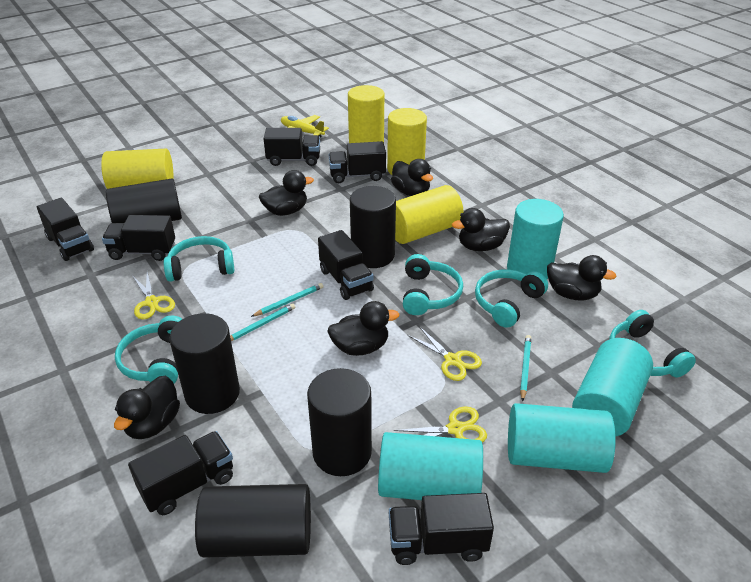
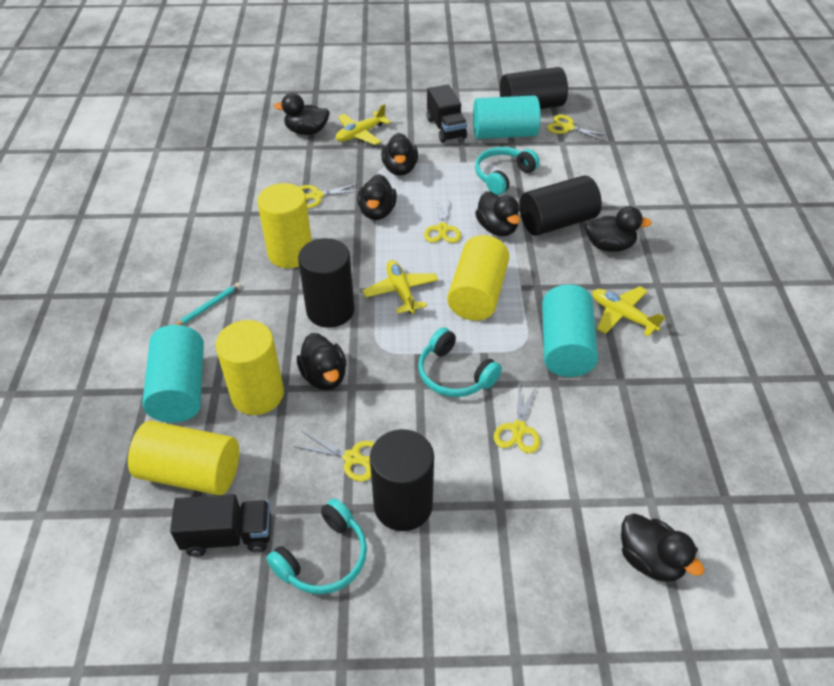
black cylinder: [106,178,182,223] [169,313,240,414] [195,484,311,558] [307,368,372,476] [350,186,396,268] = 5 -> [298,238,355,328] [370,429,434,531] [500,67,568,109] [520,175,602,236] = 4
black duck: [114,376,180,439] [259,170,314,216] [327,301,399,356] [391,159,433,196] [452,208,510,251] [547,255,617,301] = 6 -> [274,93,330,135] [297,333,346,390] [357,174,397,220] [381,133,418,176] [475,191,520,237] [585,206,652,252] [621,513,704,582] = 7
black truck: [37,198,94,261] [102,215,175,261] [128,431,233,515] [264,128,320,166] [318,230,374,300] [329,141,386,183] [389,493,494,565] = 7 -> [170,494,271,557] [427,85,467,143] = 2
turquoise cylinder: [378,432,483,500] [507,199,564,279] [508,403,616,473] [572,338,653,437] = 4 -> [142,325,204,423] [473,96,540,139] [542,284,598,377] = 3
turquoise headphones: [115,316,182,383] [164,236,234,282] [403,254,463,315] [475,270,548,328] [609,310,696,377] = 5 -> [266,498,367,594] [418,327,502,397] [475,147,540,195] = 3
turquoise pencil: [230,304,295,341] [251,283,323,317] [520,335,531,402] = 3 -> [175,282,241,325] = 1
yellow plane: [281,115,329,138] = 1 -> [336,104,391,145] [363,260,438,314] [592,286,665,337] = 3
yellow scissors: [133,272,175,319] [394,406,487,442] [407,326,482,381] = 3 -> [293,431,375,481] [300,183,359,208] [424,199,461,243] [494,382,540,453] [547,115,610,141] = 5

